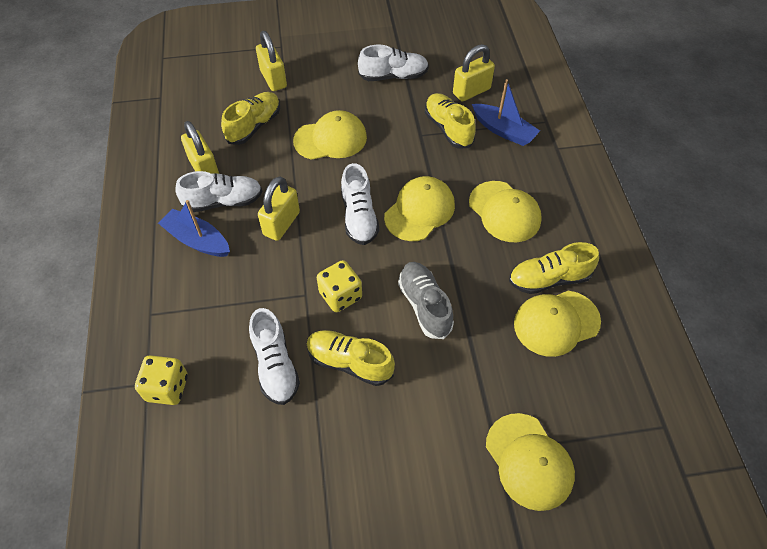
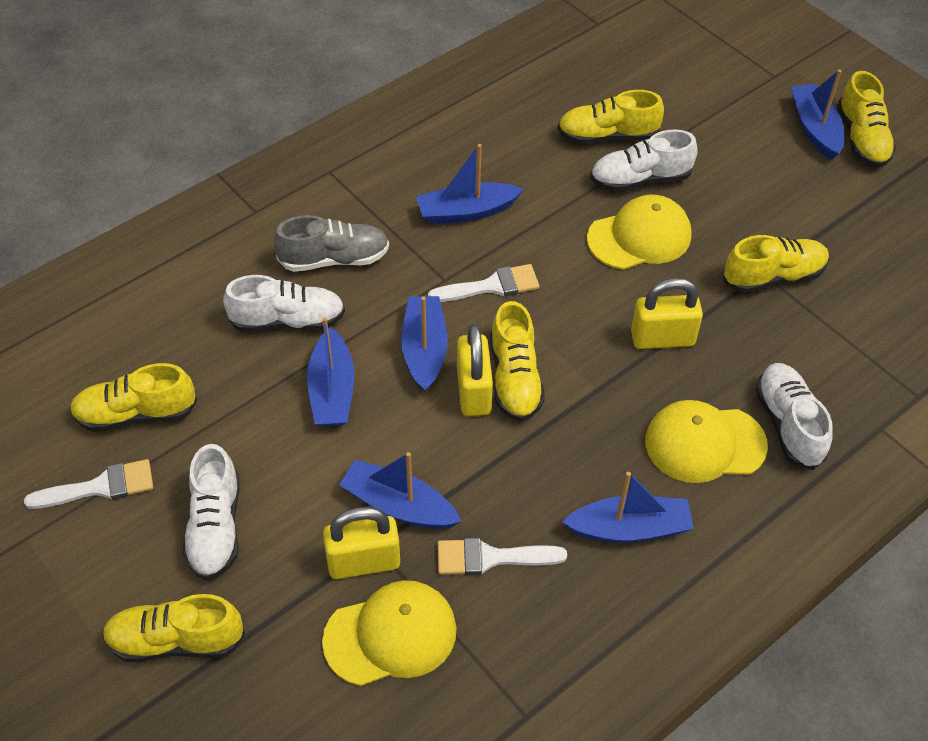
blue boat: [158,200,230,257] [472,79,540,146] = 2 -> [307,317,355,426] [339,452,462,529] [401,296,448,392] [416,144,524,224] [562,472,694,543] [791,69,844,160] = 6
white brush: none = 0 -> [24,459,153,509] [428,264,539,302] [437,538,567,575] = 3
yellow cap: [293,110,367,160] [384,176,455,241] [469,181,542,242] [486,413,575,511] [514,291,601,357] = 5 -> [322,580,457,686] [587,195,692,270] [645,400,768,483] = 3
yellow dice: [135,355,188,405] [317,260,362,312] = 2 -> none = 0
yellow padlock: [181,121,219,174] [256,31,287,91] [258,176,300,241] [453,44,495,102] = 4 -> [323,507,400,579] [457,324,493,416] [631,278,703,349] = 3
yellow shoe: [221,92,280,145] [307,330,395,386] [425,93,476,148] [509,242,599,294] = 4 -> [70,363,197,432] [103,594,245,662] [490,301,545,421] [558,90,664,144] [724,235,829,293] [837,71,896,168] = 6

